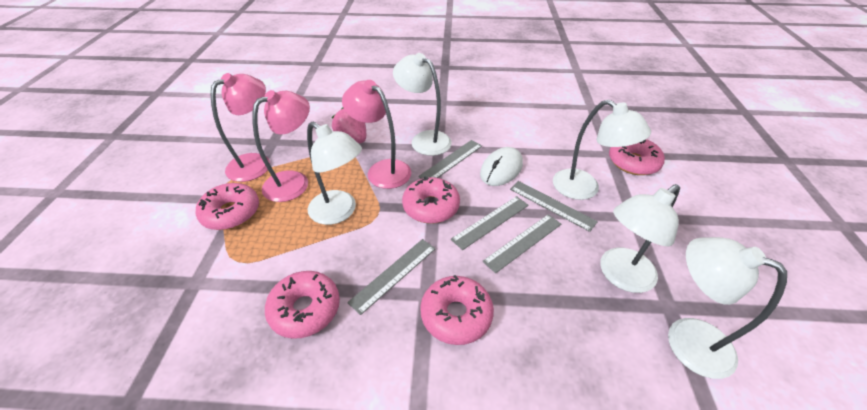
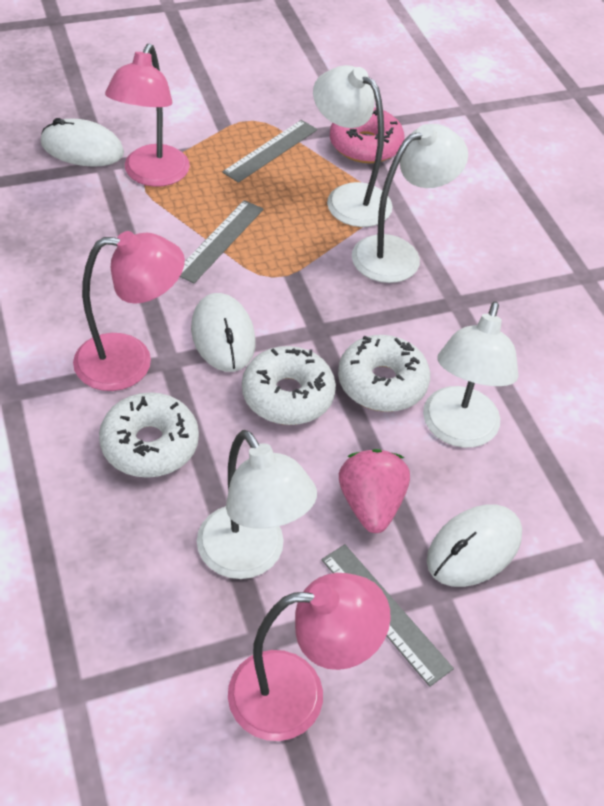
grey ruler: [347,239,436,315] [418,140,482,179] [451,196,529,250] [482,214,561,273] [510,181,598,232] = 5 -> [180,200,264,283] [222,120,317,183] [322,544,454,687] = 3
pink donut: [196,183,259,230] [265,271,340,339] [402,176,460,224] [420,275,494,345] [609,139,665,175] = 5 -> [330,108,405,163] = 1
white donut: none = 0 -> [99,392,199,478] [242,346,336,425] [338,335,430,412] = 3
white lamp: [307,122,362,225] [393,53,452,156] [553,99,651,200] [600,184,680,293] [668,237,787,379] = 5 -> [197,430,317,579] [313,65,392,227] [352,124,468,283] [423,301,519,448] = 4
white mouse: [480,147,523,186] = 1 -> [41,118,124,167] [191,293,256,372] [427,504,522,587] = 3

